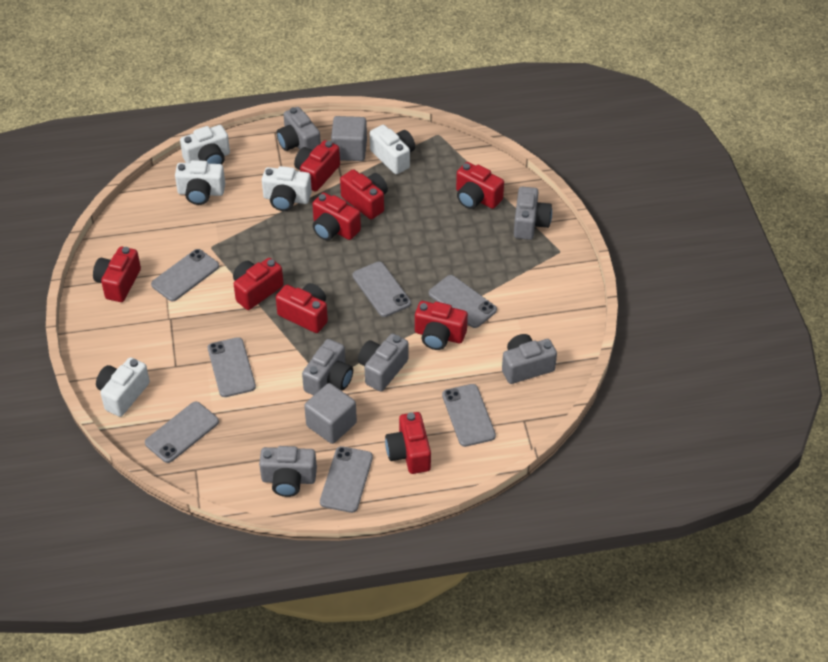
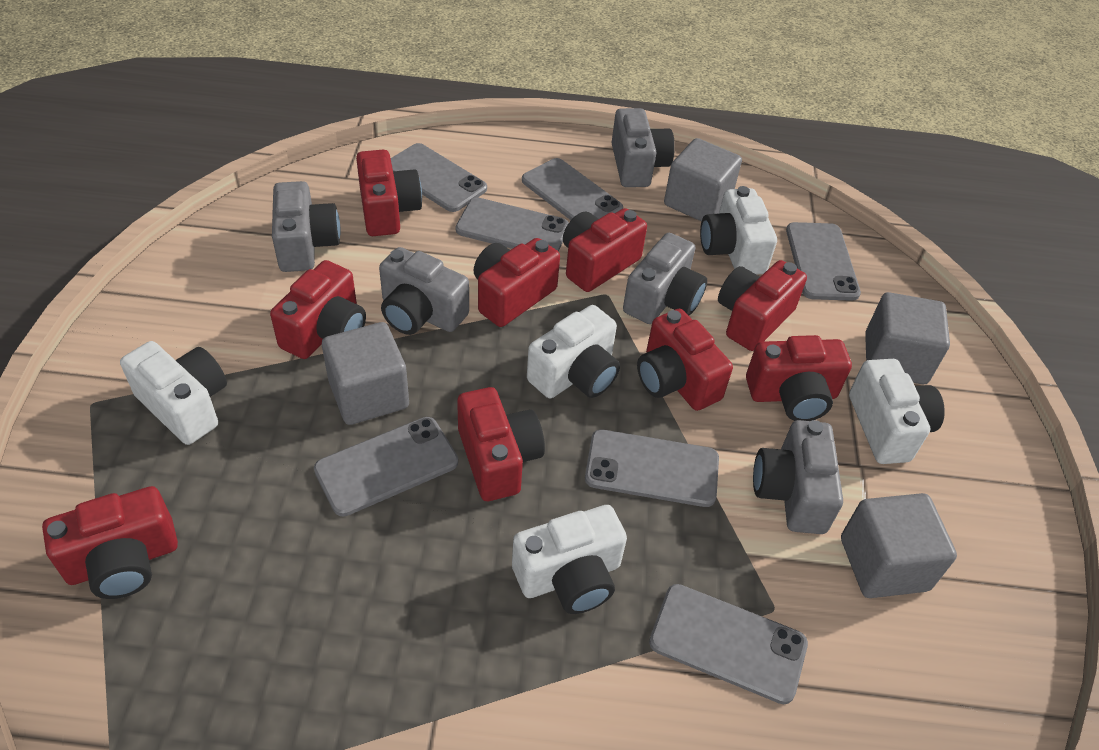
grey camera: [259,446,317,497] [276,107,321,151] [302,339,353,395] [358,334,409,392] [502,334,557,384] [514,187,552,240] = 6 -> [272,181,340,272] [379,247,469,335] [612,108,675,187] [623,233,707,324] [753,420,843,534] = 5
grey cube: [304,383,357,444] [331,116,367,161] = 2 -> [322,322,409,425] [664,138,742,222] [841,493,957,598] [865,292,950,384] = 4

